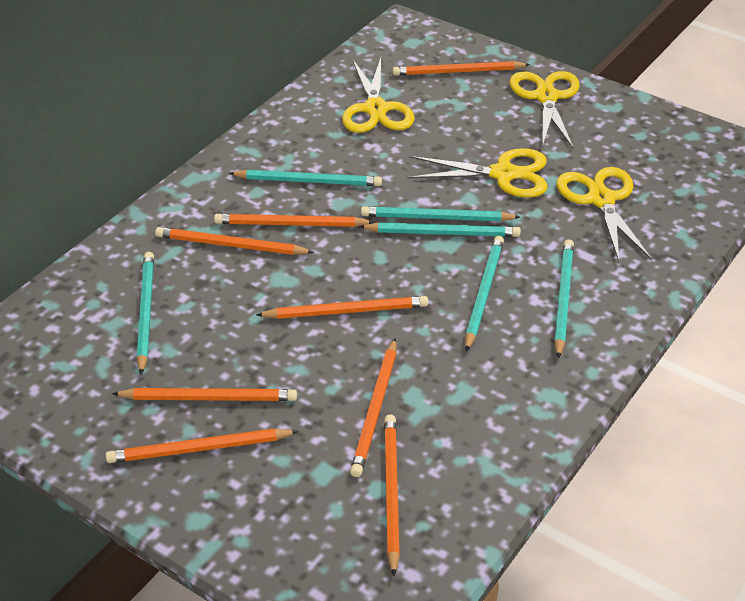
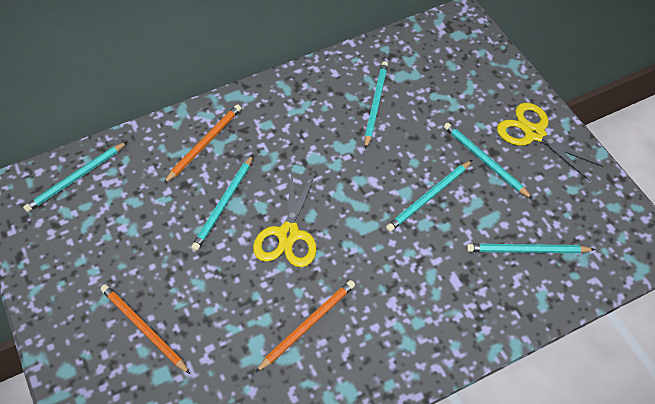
orange pencil: [106,428,299,463] [112,388,297,401] [155,227,314,255] [214,214,374,227] [256,296,428,319] [350,338,396,477] [384,414,400,576] [392,61,530,76] = 8 -> [100,284,190,374] [163,104,241,184] [255,280,355,373] = 3
yellow scissors: [342,58,415,133] [407,148,547,198] [509,71,580,149] [557,167,652,262] = 4 -> [253,170,317,267] [497,103,604,181] = 2

